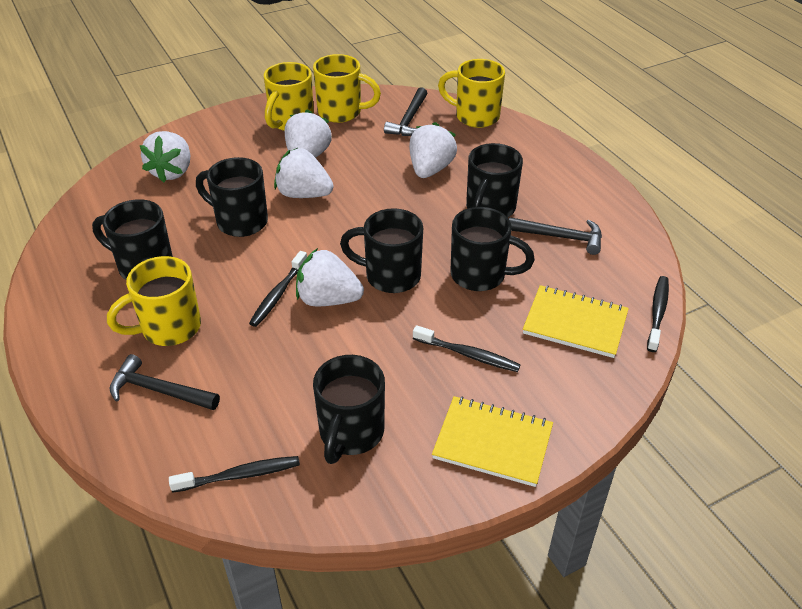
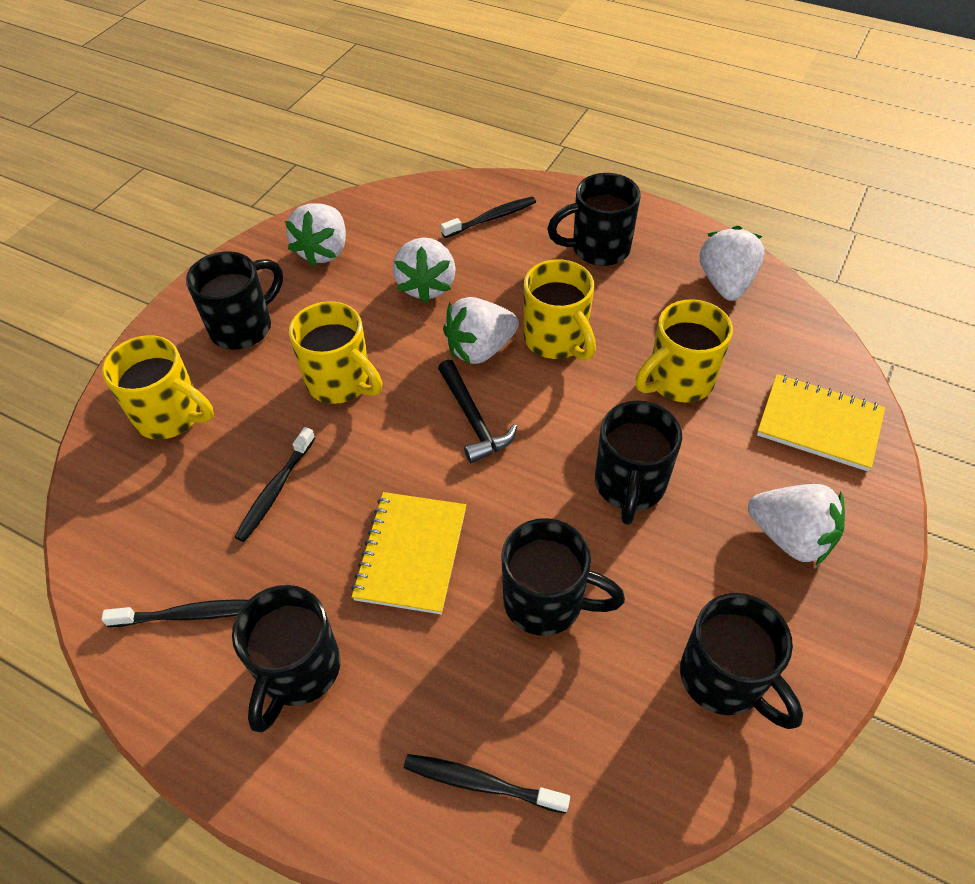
black hammer: [109,354,220,410] [384,87,427,136] [509,217,602,255] = 3 -> [438,360,517,463] = 1

